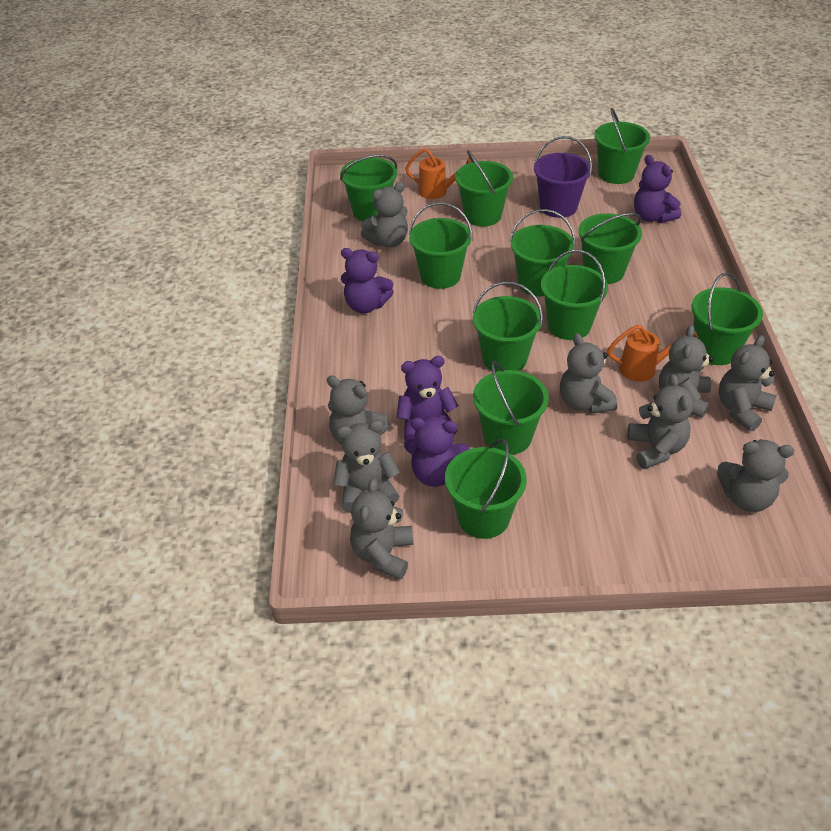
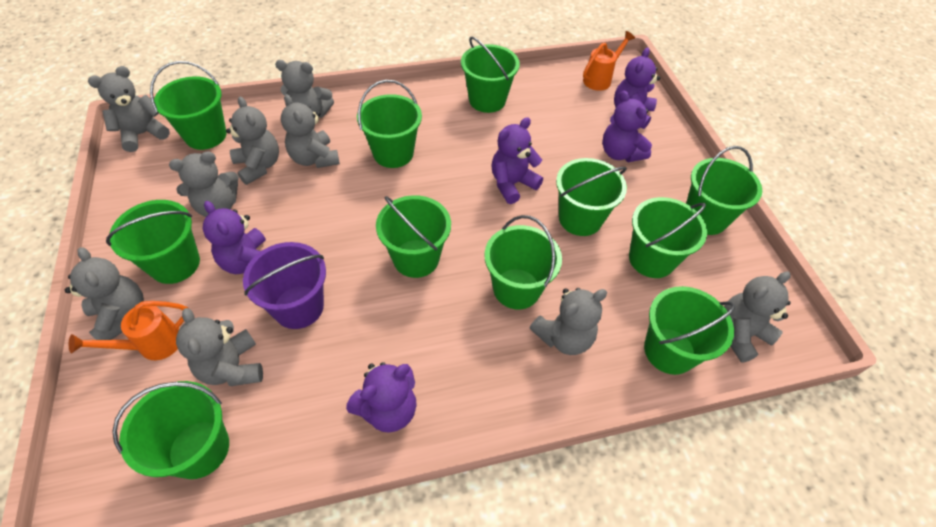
purple teddy bear: [341,248,394,313] [396,356,458,441] [404,416,470,487] [634,155,681,223] = 4 -> [202,201,266,274] [346,362,417,433] [491,117,543,204] [602,91,652,162] [614,47,660,129] = 5

